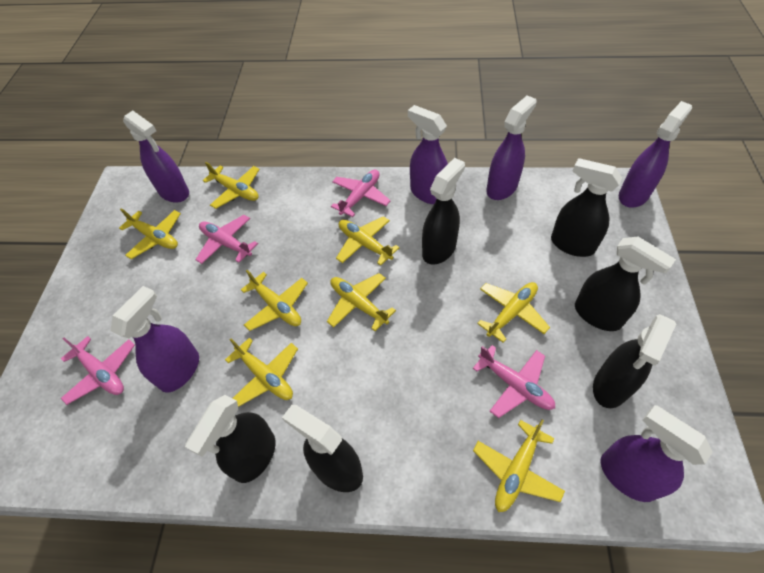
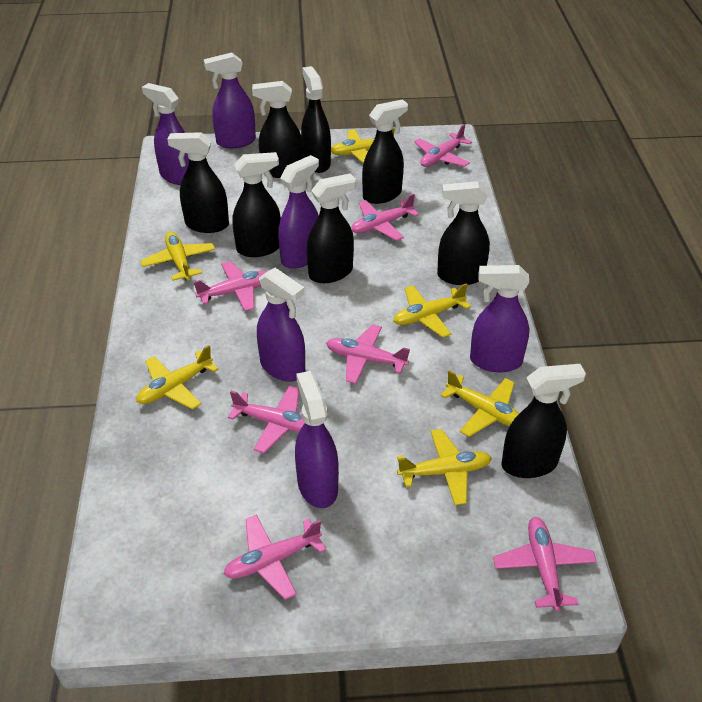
black spray bottle: [185,395,276,483] [282,405,363,492] [422,158,465,265] [551,158,622,257] [575,236,676,331] [593,314,676,408] = 6 -> [167,132,229,233] [233,152,281,257] [252,81,303,178] [301,66,331,173] [307,173,356,283] [362,99,408,204] [437,181,490,285] [501,364,586,478] = 8
pink plane: [60,336,135,405] [195,215,258,264] [331,170,391,217] [473,345,555,418] = 4 -> [194,261,267,311] [223,515,326,600] [228,385,305,453] [326,324,410,384] [351,194,419,241] [414,124,472,167] [493,517,597,612] = 7
yellow plane: [119,208,181,259] [203,162,260,209] [225,338,298,407] [241,270,308,331] [327,273,396,331] [336,216,400,266] [473,419,565,512] [477,282,550,343] = 8 -> [136,345,219,410] [140,232,215,281] [331,128,395,163] [393,283,471,338] [397,429,492,505] [441,370,519,437] = 6

